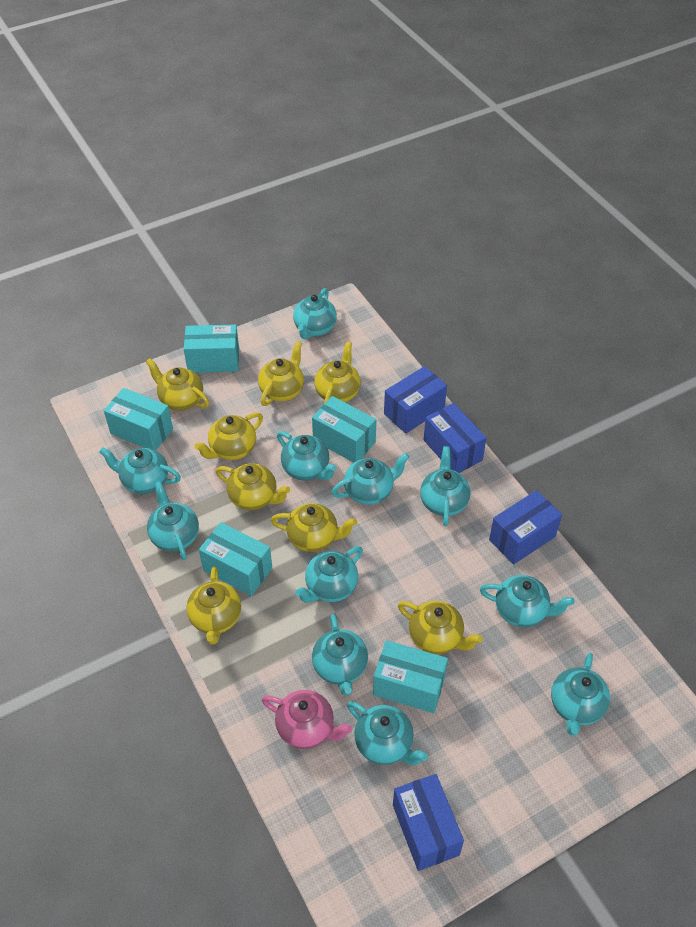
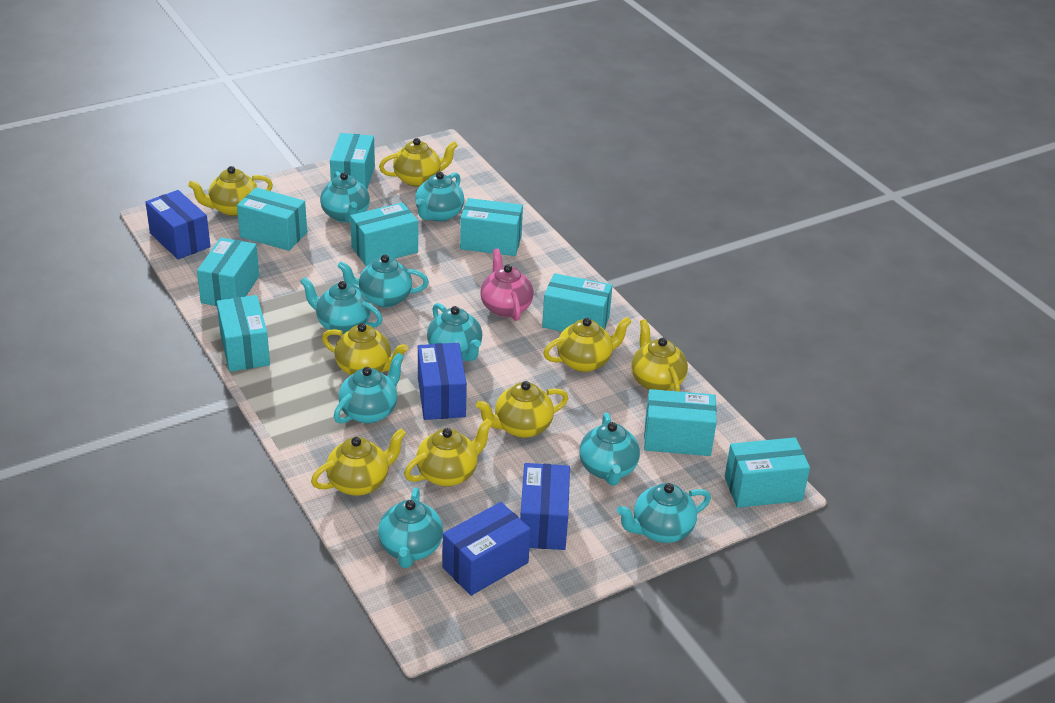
turquoise box: [104,388,173,450] [184,325,239,373] [199,522,272,596] [312,396,376,463] [373,640,448,713] = 5 -> [197,238,259,306] [217,295,270,372] [237,187,307,251] [330,133,375,189] [350,202,418,266] [460,198,523,256] [542,273,613,332] [644,389,717,456] [725,437,810,508] = 9
turquoise teapot: [99,447,181,494] [147,481,199,560] [277,431,337,480] [293,288,337,339] [295,546,363,603] [312,614,368,696] [331,453,409,505] [347,701,428,765] [420,446,471,526] [480,575,574,627] [551,653,610,736] = 11 -> [300,277,383,335] [320,171,370,222] [334,353,404,424] [337,255,429,307] [378,488,443,568] [415,172,464,222] [427,303,482,361] [579,413,640,485] [617,483,711,543] = 9

